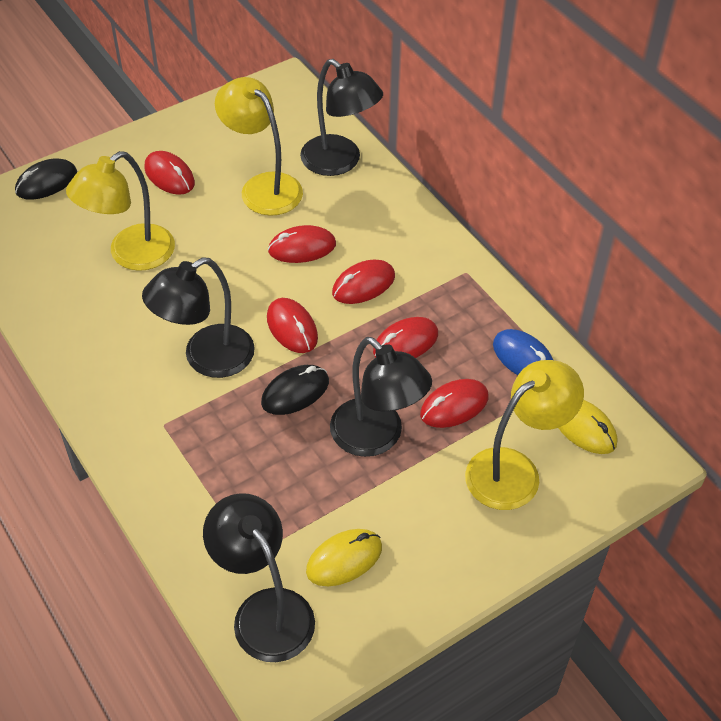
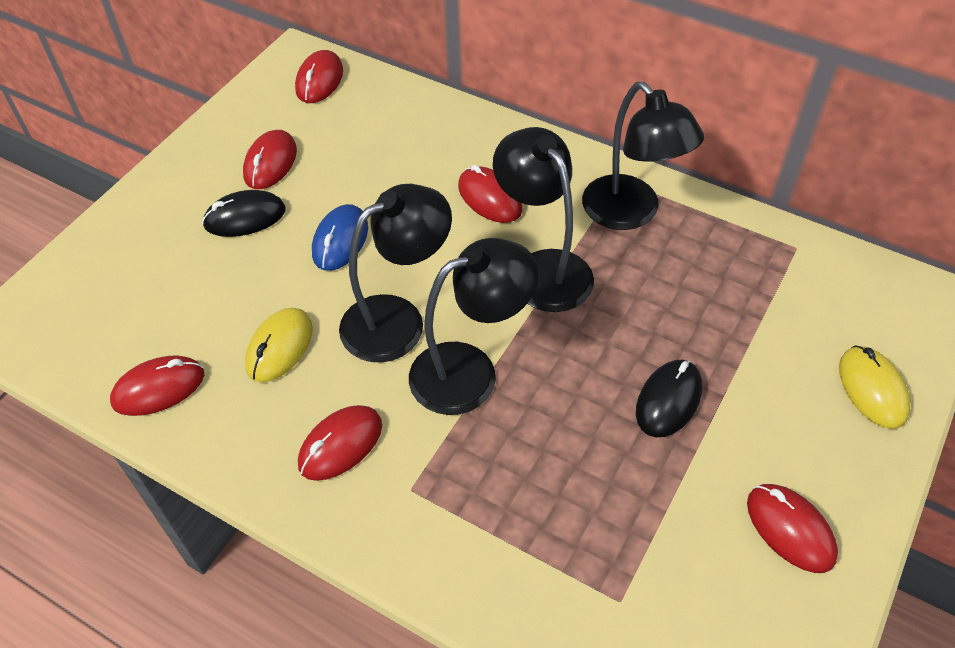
yellow lamp: [66,151,175,271] [215,77,303,216] [465,360,584,510] = 3 -> none = 0

